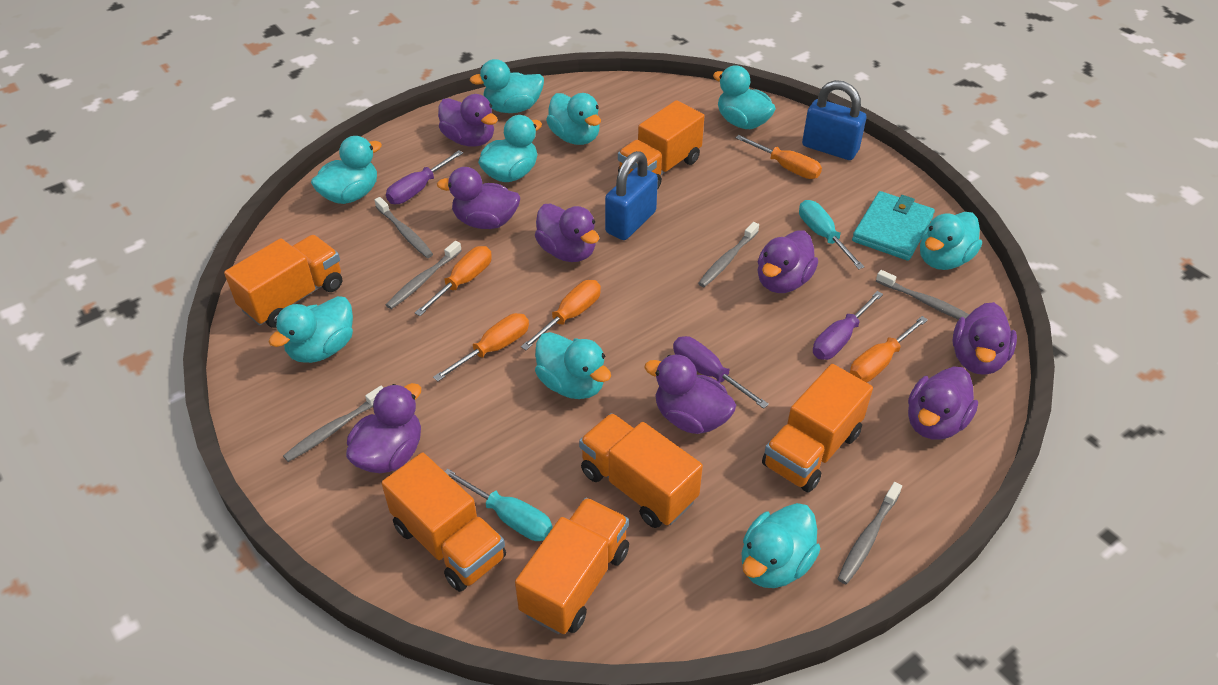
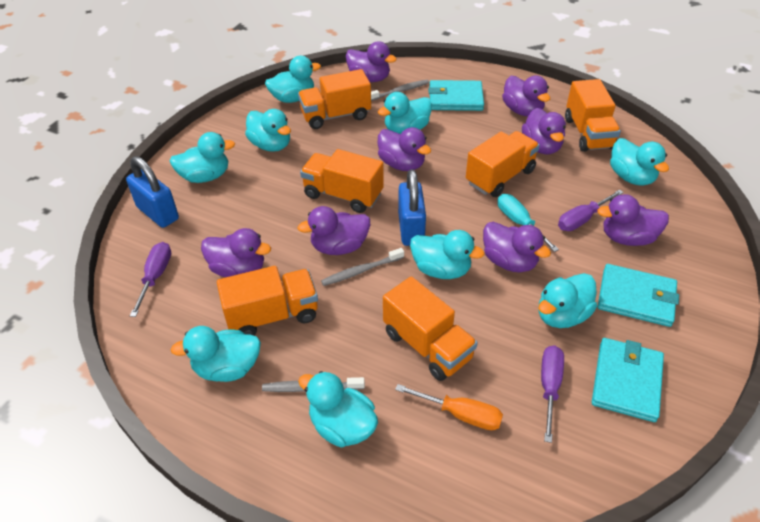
grey toothbrush: [283,386,383,462] [375,197,433,258] [386,241,462,309] [698,222,759,287] [838,482,902,584] [876,270,969,320] = 6 -> [262,377,365,392] [321,248,404,286] [371,80,429,101] = 3
orange screwdriver: [415,246,492,316] [433,313,529,382] [521,280,601,350] [735,135,822,179] [850,316,928,383] = 5 -> [395,384,503,430] = 1
turquoise screwdriver: [444,468,553,541] [799,200,864,269] = 2 -> [498,194,559,252] = 1
turquoise wallet: [852,191,935,261] = 1 -> [429,80,484,111] [592,338,664,422] [598,264,679,327] = 3

